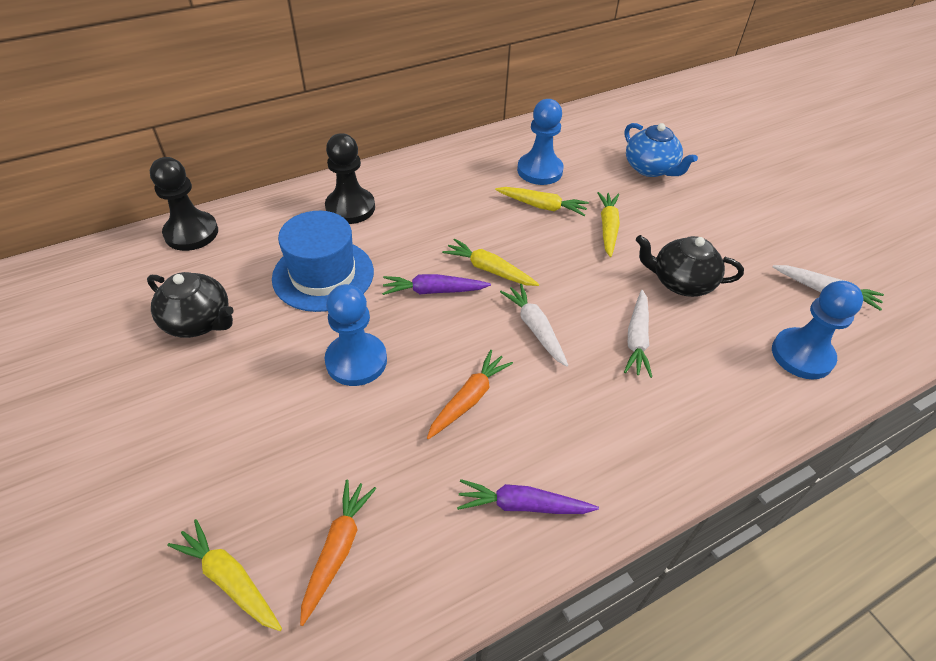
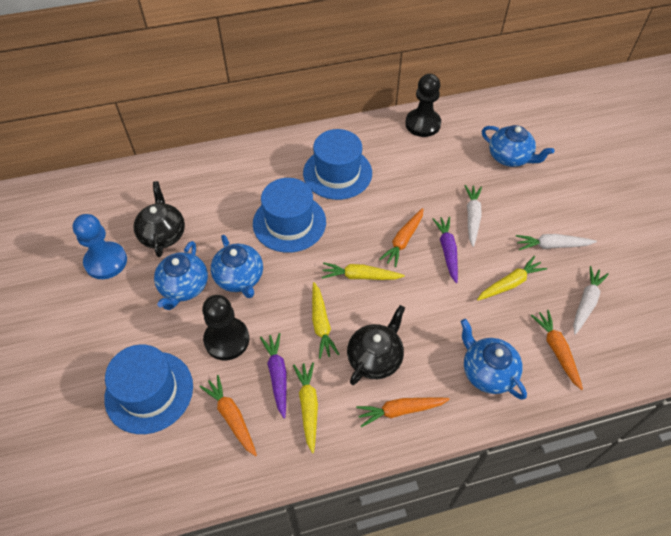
blue hat: [272,211,374,312] = 1 -> [104,344,193,434] [253,178,326,253] [303,129,372,200] = 3
blue pawn: [325,284,387,386] [517,99,564,185] [772,281,863,379] = 3 -> [73,214,127,279] = 1
blue teapot: [625,123,698,177] = 1 -> [154,241,208,310] [211,235,263,298] [460,319,527,400] [482,125,554,167] = 4
orange carrot: [300,479,376,626] [427,350,513,439] = 2 -> [200,375,257,456] [356,397,450,427] [379,208,423,267] [531,310,583,390] = 4

